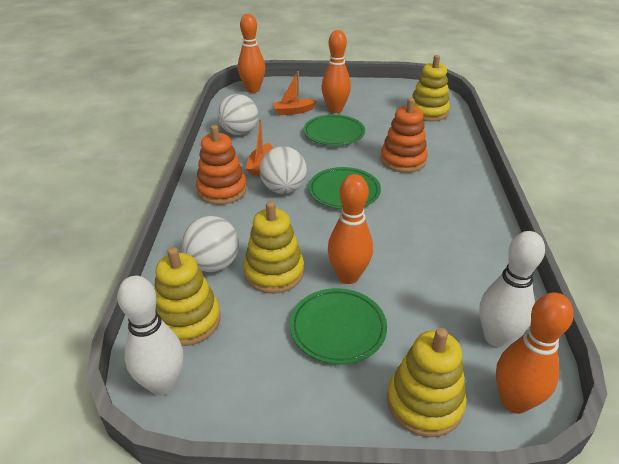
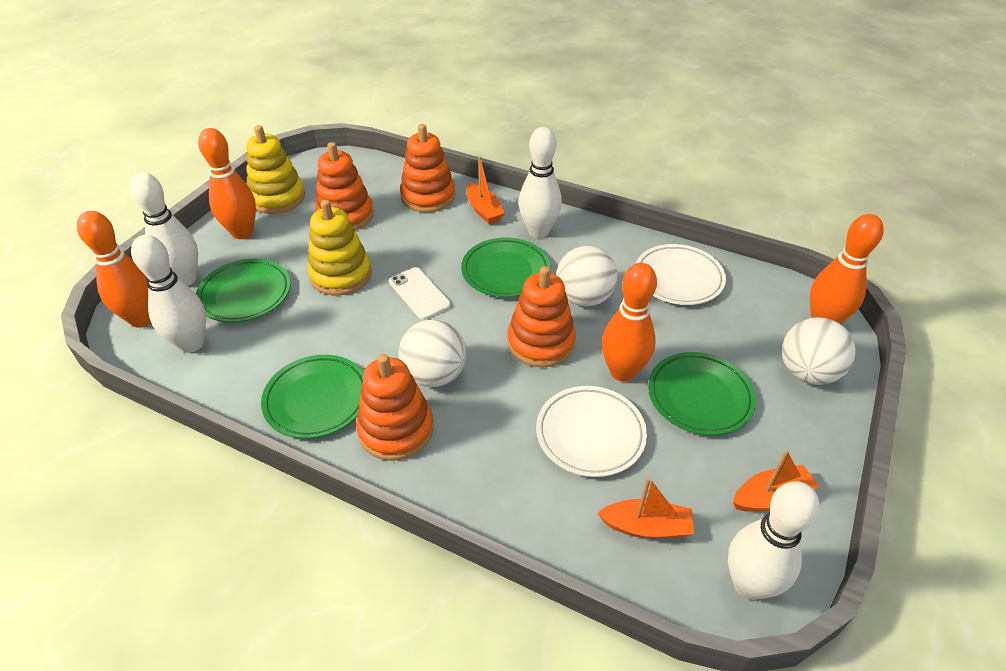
green plate: [290,288,387,364] [303,115,365,146] [308,167,381,209] = 3 -> [196,259,291,323] [261,355,364,439] [461,238,550,297] [648,352,756,435] = 4
orange boat: [245,119,273,176] [272,71,317,115] = 2 -> [466,156,505,224] [598,477,694,538] [733,450,819,512] = 3
orange stacking toy: [196,125,247,205] [380,98,428,173] = 2 -> [315,142,374,231] [356,354,434,461] [400,124,455,213] [507,266,576,367] = 4
white bowling pin: [117,276,183,396] [479,231,545,347] = 2 -> [130,172,198,286] [131,235,206,353] [519,127,562,238] [728,481,820,600] = 4
white phone: none = 0 -> [389,267,451,320] = 1
white plate: none = 0 -> [536,386,647,477] [636,244,726,305] = 2
yellow stacking toy: [154,247,221,346] [244,201,304,294] [387,328,466,437] [412,55,450,121] = 4 -> [246,125,305,214] [307,200,372,295] = 2

